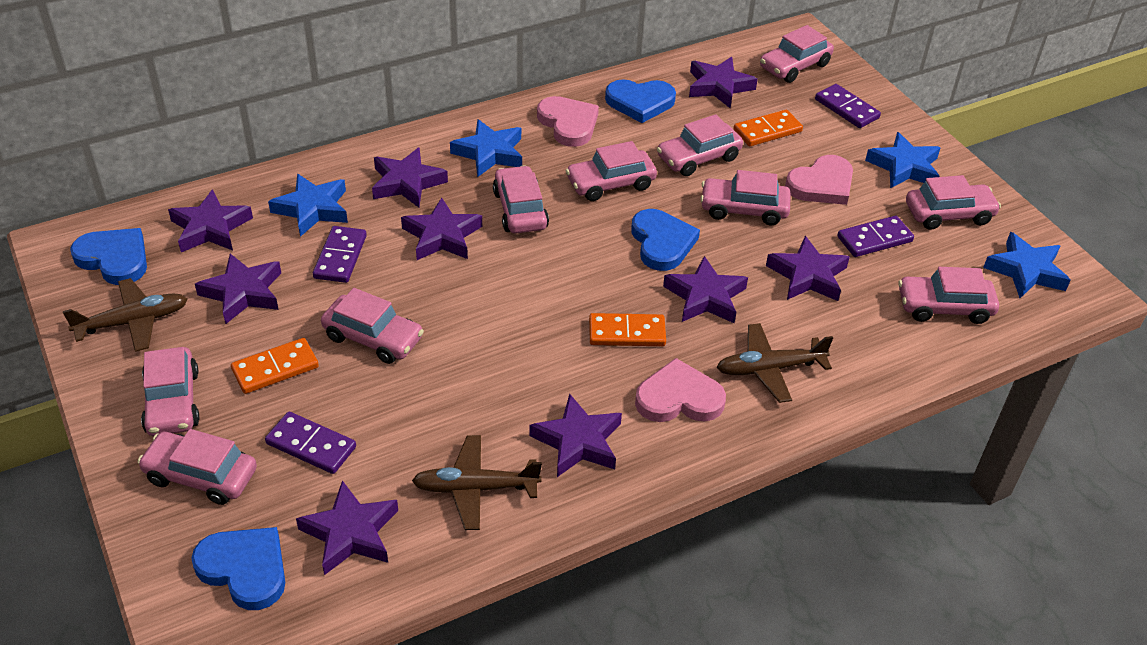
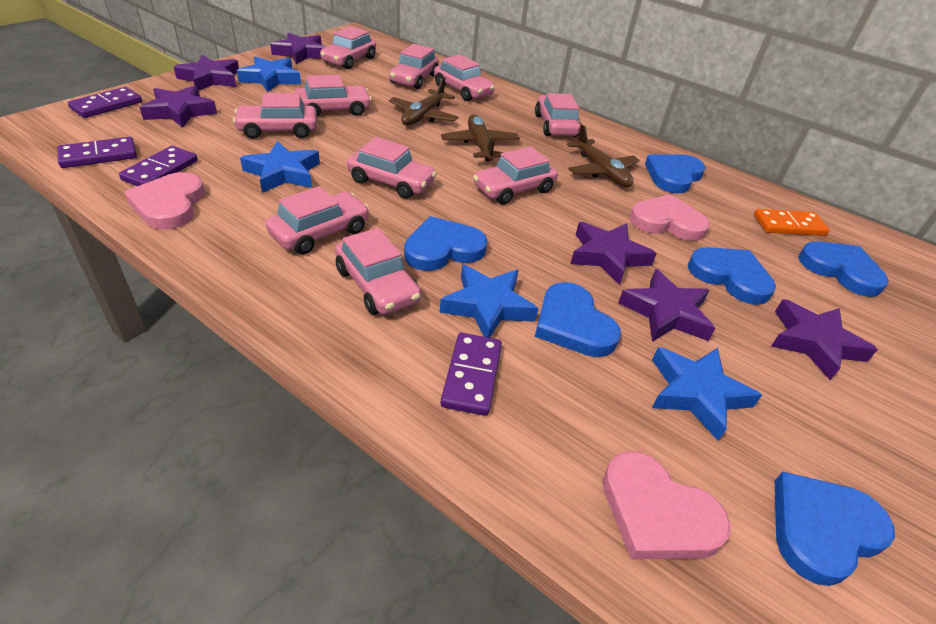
blue heart: [70,228,147,285] [191,527,285,610] [605,79,676,123] [631,209,700,271] = 4 -> [404,216,488,271] [535,282,621,357] [645,154,706,194] [688,247,776,305] [775,472,895,586] [798,241,889,297] = 6
orange domino: [231,338,319,394] [589,313,666,346] [734,110,803,146] = 3 -> [754,209,830,236] = 1
purple star: [168,189,253,252] [195,254,281,324] [296,480,398,575] [372,148,448,207] [401,198,482,260] [529,394,622,477] [663,256,748,323] [689,57,758,108] [766,236,850,301] = 9 -> [139,85,217,128] [174,55,239,91] [270,33,325,64] [570,222,657,285] [618,269,715,342] [771,299,878,380] = 6

